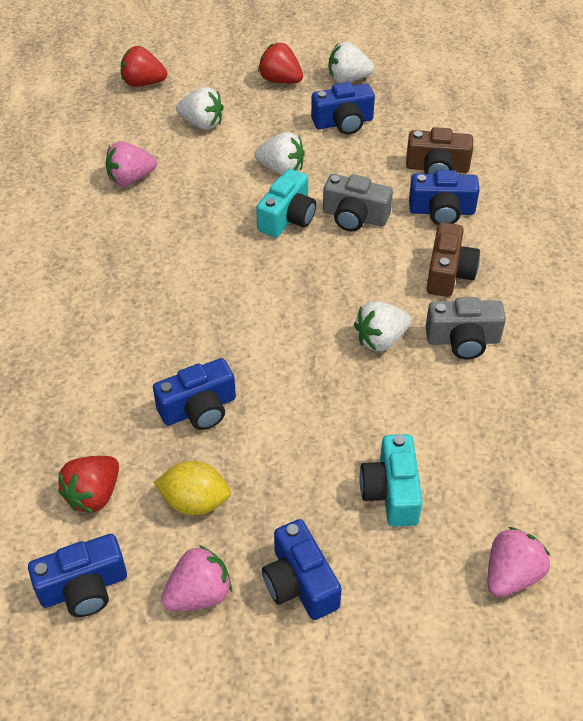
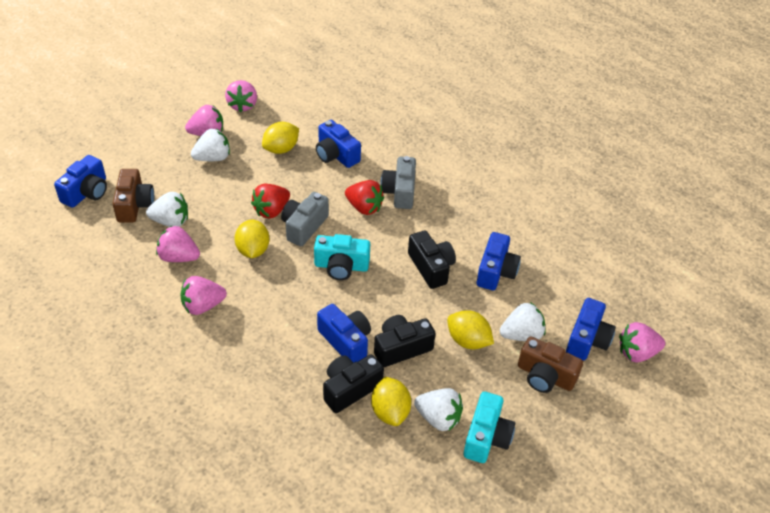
black camera: none = 0 -> [323,354,384,413] [374,315,436,367] [408,230,456,289] = 3
pink strawberry: [106,141,157,186] [161,545,232,611] [488,527,550,597] = 3 -> [156,226,200,262] [180,276,227,315] [185,105,223,136] [225,80,257,112] [619,322,665,362] = 5
red strawberry: [58,456,119,513] [121,46,167,87] [258,43,303,83] = 3 -> [251,184,290,219] [345,180,384,215] = 2
yellow lemon: [154,461,231,515] = 1 -> [234,220,270,258] [262,122,299,154] [371,377,411,426] [447,310,494,349] = 4

